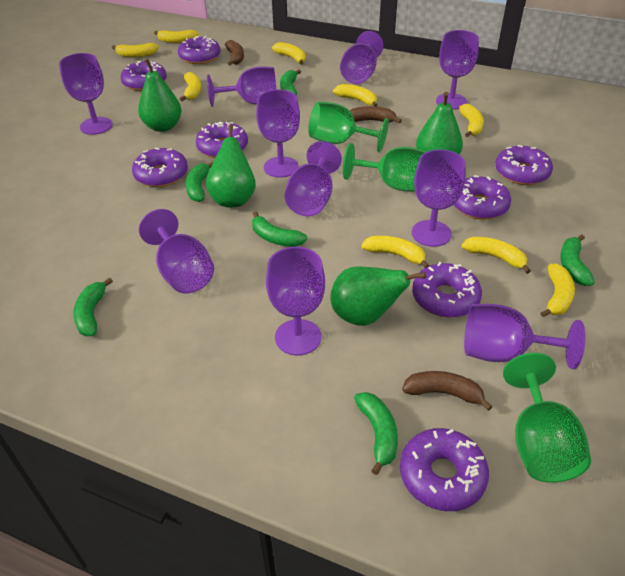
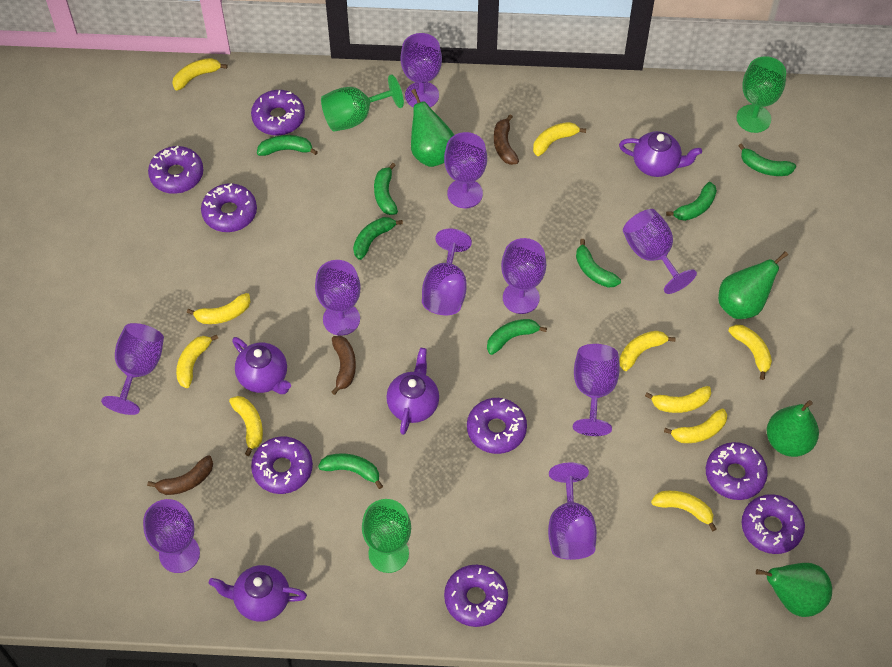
green banana: [73,277,113,336] [186,162,213,202] [252,211,307,247] [280,69,301,96] [354,392,398,475] [560,235,595,286] = 6 -> [257,135,318,156] [318,453,383,489] [353,217,403,260] [374,163,398,215] [487,319,547,355] [576,239,621,288] [666,182,717,221] [738,143,796,176] = 8
purple teapot: none = 0 -> [209,565,307,622] [232,337,291,394] [386,348,439,435] [619,131,702,177] = 4
yellow banana: [112,43,159,57] [154,30,199,43] [180,72,201,101] [272,42,306,65] [333,84,378,107] [361,236,429,268] [459,104,484,137] [462,237,531,274] [541,264,575,317] = 9 -> [173,58,228,91] [176,334,218,388] [187,293,250,324] [229,396,263,456] [533,122,586,156] [619,331,676,371] [645,386,711,413] [651,491,717,531] [664,409,727,443] [728,325,772,380] = 10

